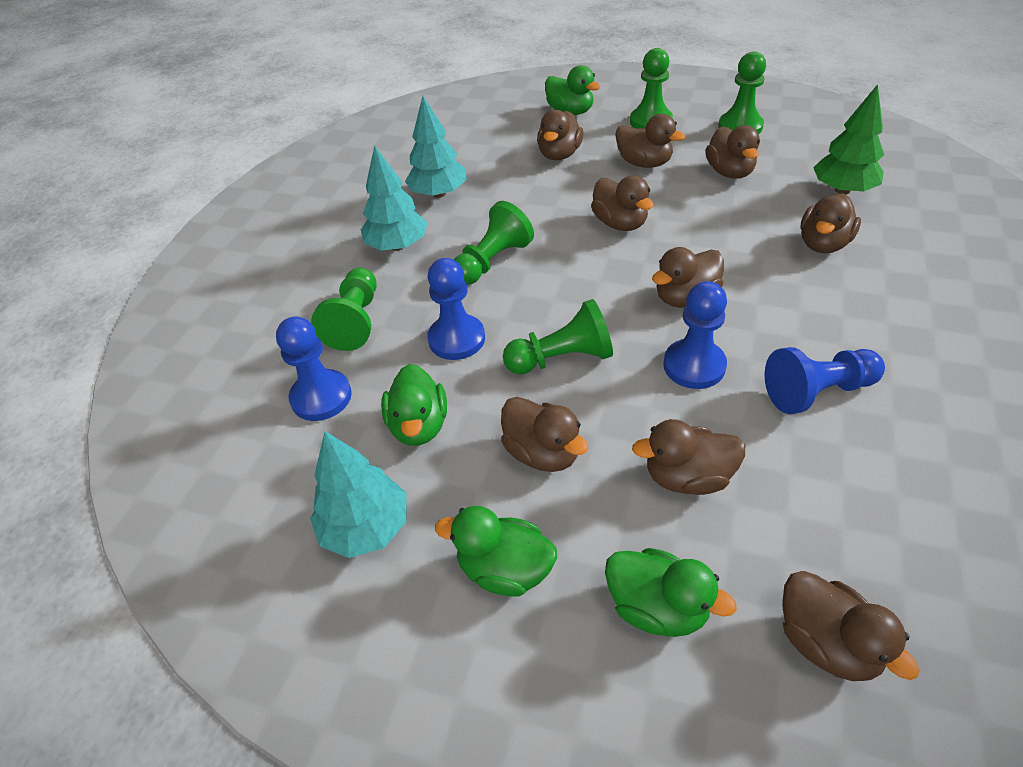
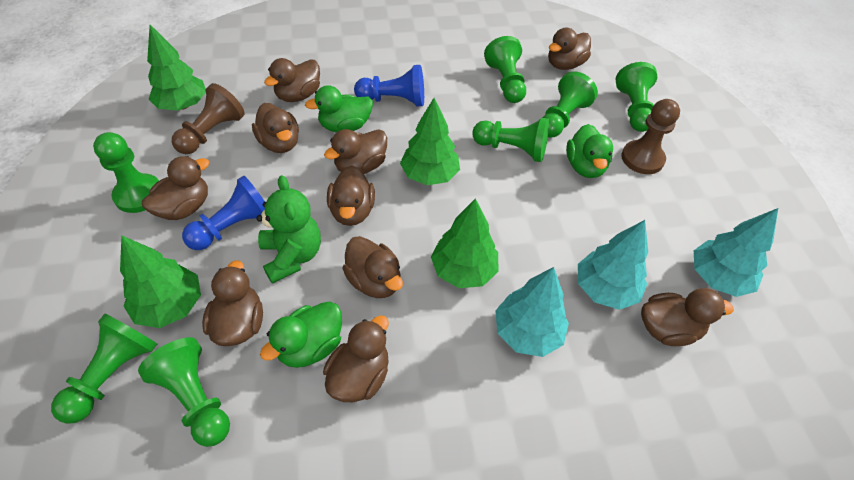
blue pawn: [276,317,352,421] [427,258,485,360] [663,281,727,389] [764,347,885,414] = 4 -> [182,175,265,250] [354,65,424,106] = 2
brown duck: [501,397,588,472] [537,110,583,160] [591,175,653,231] [615,114,685,168] [632,419,745,495] [652,247,724,308] [705,125,760,179] [782,571,920,681] [800,193,861,253] = 9 -> [142,156,210,220] [202,260,263,346] [252,103,299,153] [264,58,320,102] [323,315,389,402] [324,129,387,174] [327,165,375,226] [342,236,403,298] [548,28,591,70] [641,288,734,346] = 10
brown pawn: none = 0 -> [172,83,245,154] [621,99,680,174] = 2
green duck: [381,364,447,446] [435,506,557,597] [545,65,601,115] [605,548,736,637] = 4 -> [260,301,342,368] [305,85,373,132] [566,124,613,178] = 3
green pawn: [311,268,377,351] [454,201,534,285] [503,299,613,374] [630,48,673,129] [719,51,766,134] = 5 -> [51,314,157,424] [93,132,159,213] [138,337,230,447] [472,118,549,162] [484,36,526,103] [542,71,598,138] [616,62,657,132] = 7
green teddy bear: none = 0 -> [256,175,321,284] = 1
green tree: [813,84,884,194] = 1 -> [120,236,201,328] [147,25,206,111] [400,98,460,185] [431,198,499,288] = 4

